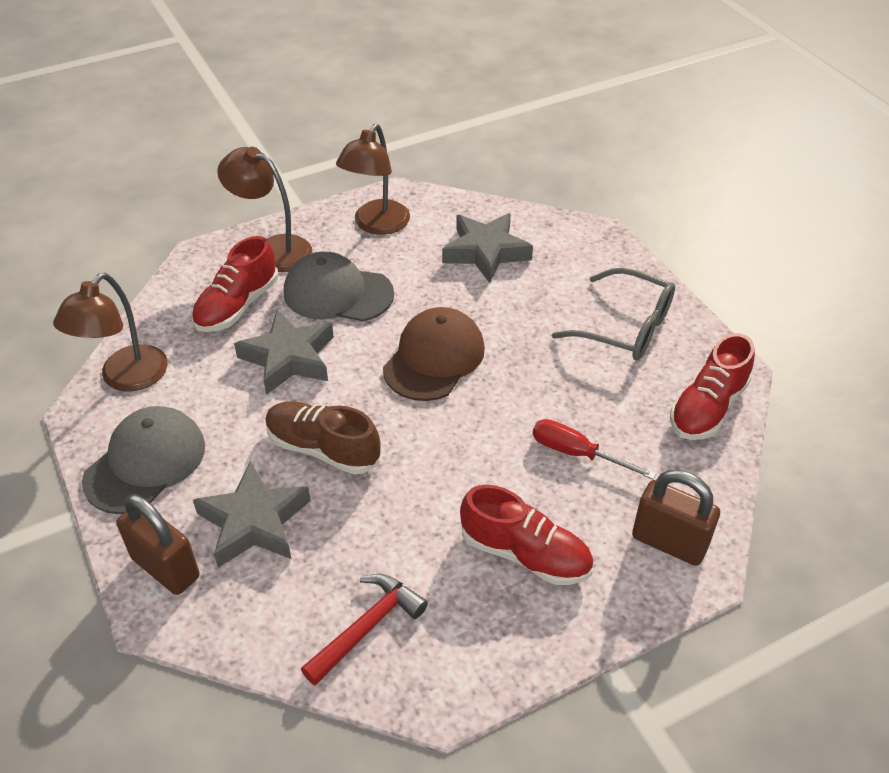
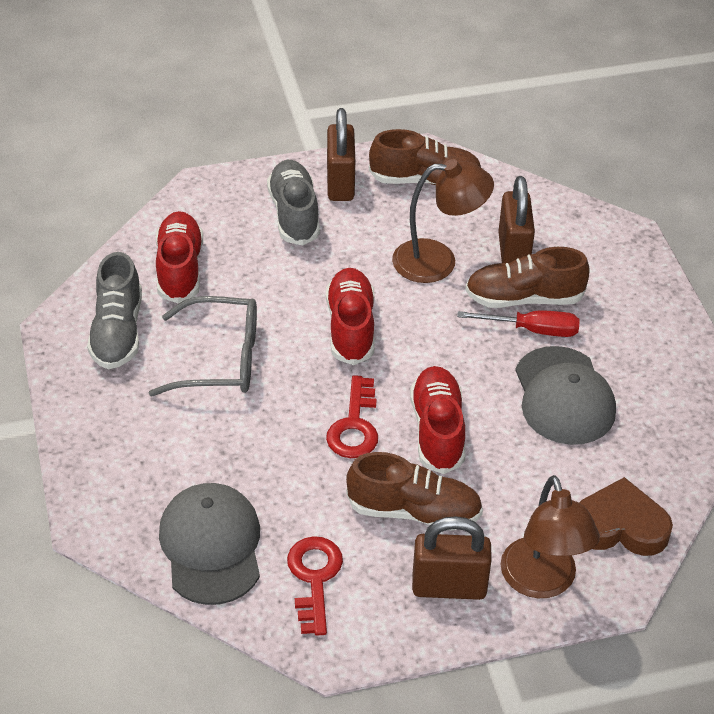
brown cap: [383,307,485,401] = 1 -> none = 0
brown heart: none = 0 -> [579,477,673,556] = 1
brown lamp: [53,273,168,392] [217,147,312,272] [336,124,410,235] = 3 -> [392,159,494,283] [501,475,600,598] = 2
brown padlock: [116,494,199,595] [632,470,720,566] = 2 -> [327,108,355,201] [412,516,492,600] [498,176,535,263] = 3
brown shoe: [265,401,381,474] = 1 -> [346,452,483,531] [369,129,481,185] [465,247,590,308] = 3
grey shoe: none = 0 -> [87,252,142,369] [267,160,320,245] = 2
grey star: [193,461,311,568] [234,310,334,395] [442,213,533,283] = 3 -> none = 0
red hammer: [301,574,428,686] = 1 -> none = 0
red key: none = 0 -> [287,536,343,636] [326,375,378,458] = 2

